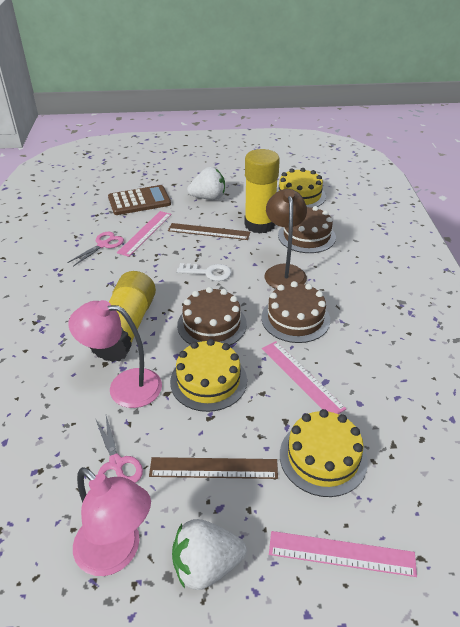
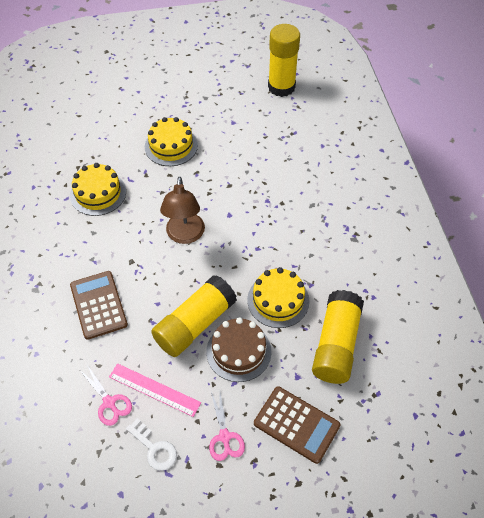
brown cake: [177,287,247,345] [261,281,330,343] [278,206,336,253] = 3 -> [206,317,271,382] = 1
brown calculator: [108,185,171,215] = 1 -> [70,271,128,340] [254,386,340,464] = 2
brown ruler: [149,457,278,479] [168,223,250,240] = 2 -> none = 0
pink lamp: [68,300,162,408] [73,467,151,576] = 2 -> none = 0
pink ruler: [117,211,172,257] [262,341,346,414] [269,531,417,577] = 3 -> [109,363,201,417] = 1
white strawberry: [172,519,247,590] [187,167,225,200] = 2 -> none = 0
yellow glue stick: [89,271,156,362] [244,149,280,234] = 2 -> [151,275,237,357] [268,24,300,97] [312,290,364,384] = 3

